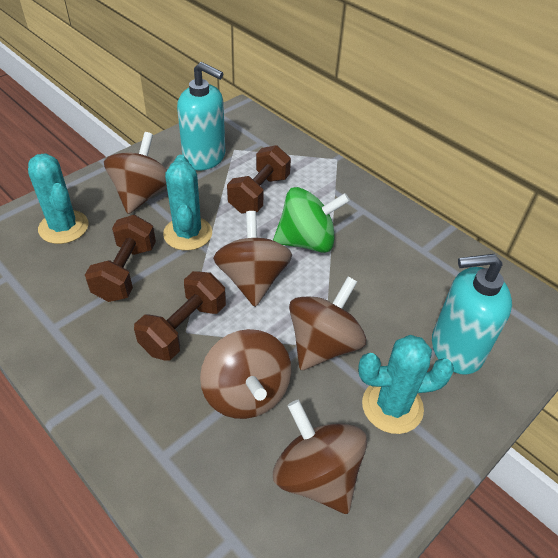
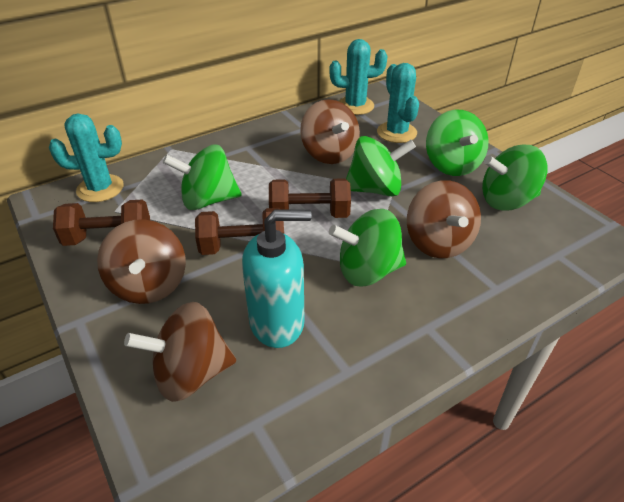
brown spinning top: [104,132,167,214] [200,329,291,419] [213,211,292,307] [273,400,367,514] [289,277,366,370] = 5 -> [97,219,186,304] [124,302,236,402] [300,99,360,164] [407,180,481,258] = 4
green spinning top: [273,187,350,253] = 1 -> [163,145,242,210] [329,209,406,286] [346,136,416,196] [426,110,488,176] [482,145,548,211] = 5
turquoise soap dispenser: [177,62,225,171] [432,254,512,375] = 2 -> [242,210,311,348] = 1

